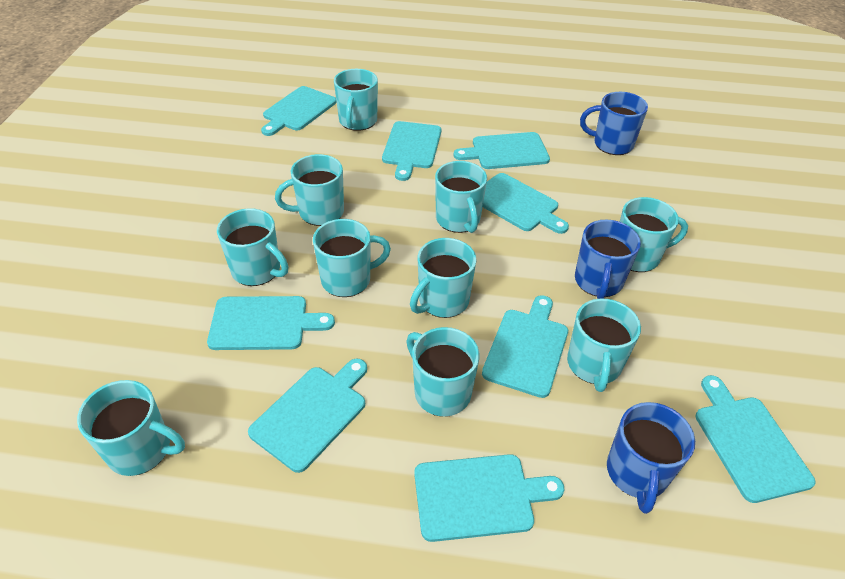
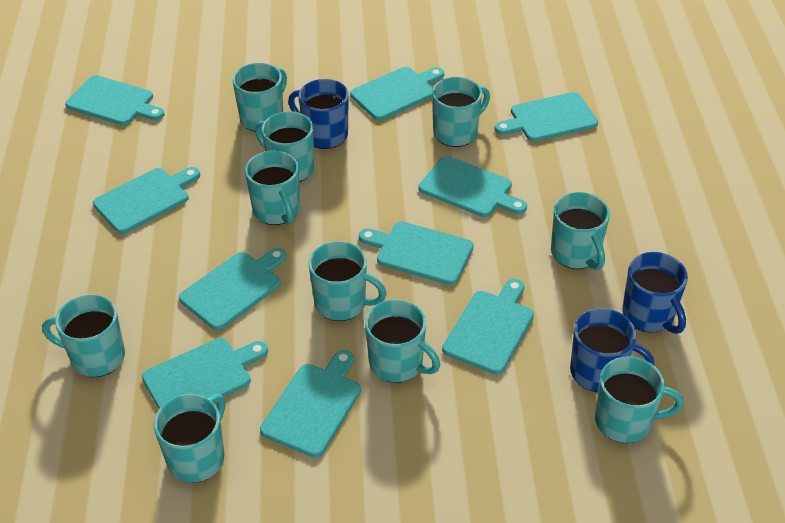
turquoise cutting board: [207,296,335,350] [248,359,367,473] [261,86,337,136] [382,121,441,181] [414,454,564,542] [454,132,550,169] [482,295,568,398] [483,173,569,234] [695,375,815,503] = 9 -> [65,75,164,125] [93,167,200,234] [142,338,268,409] [179,248,287,330] [260,350,361,458] [350,67,444,121] [359,221,474,285] [419,156,527,217] [442,279,534,375] [494,92,598,142] = 10

